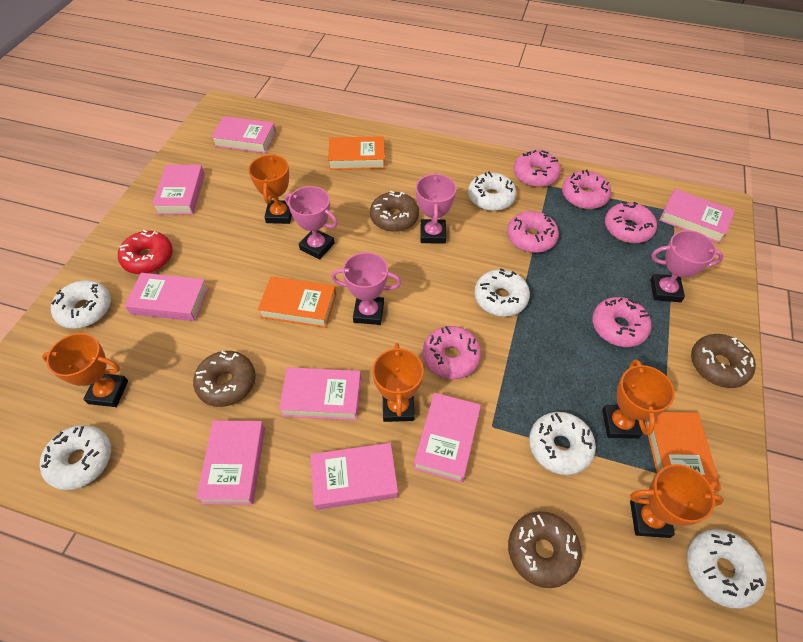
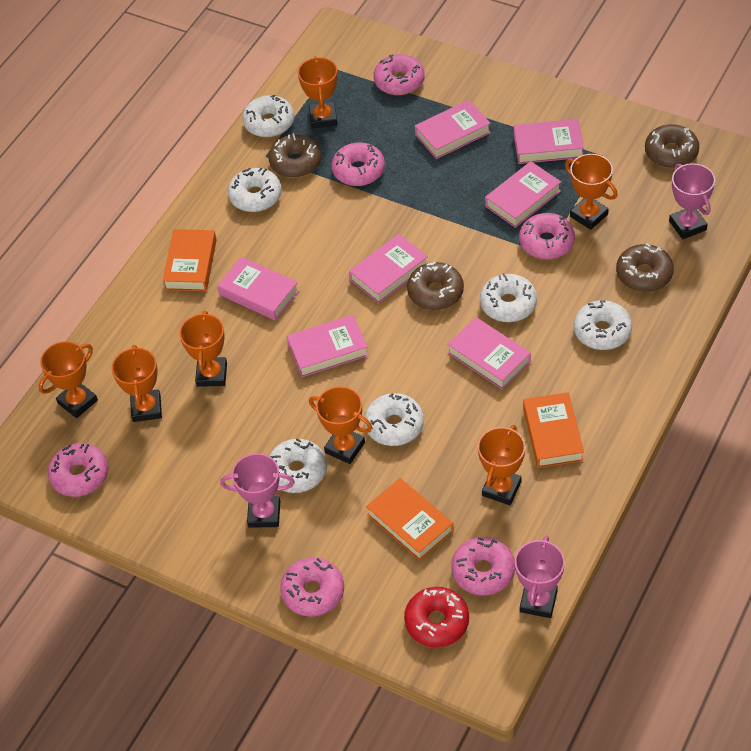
orange trophy: [42,333,128,407] [248,154,292,224] [372,343,424,422] [602,359,675,439] [630,464,724,538] = 5 -> [39,341,98,418] [111,345,162,422] [179,311,227,387] [298,56,338,129] [309,386,372,464] [478,425,525,505] [565,154,618,230] = 7
pink book: [125,273,208,321] [152,165,205,215] [196,421,265,505] [211,116,276,153] [279,367,361,420] [310,443,398,510] [414,393,481,483] [659,189,735,243] = 8 -> [217,257,299,321] [287,315,369,377] [349,234,428,304] [415,100,491,159] [447,317,531,390] [485,161,561,228] [514,119,584,164] = 7
pink trophy: [285,186,338,259] [331,252,401,325] [416,173,456,244] [650,230,724,302] = 4 -> [220,453,295,528] [515,535,565,618] [669,163,715,239] = 3

